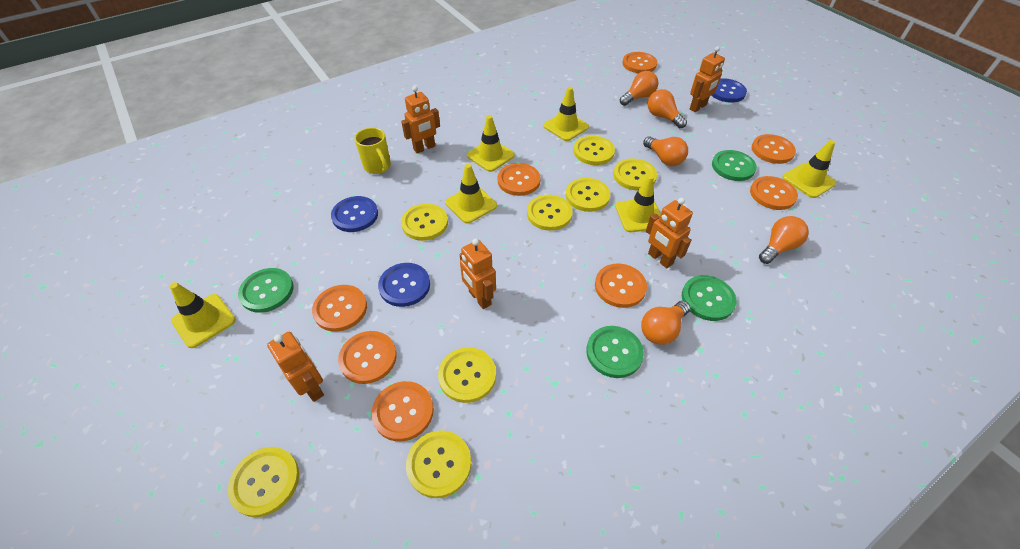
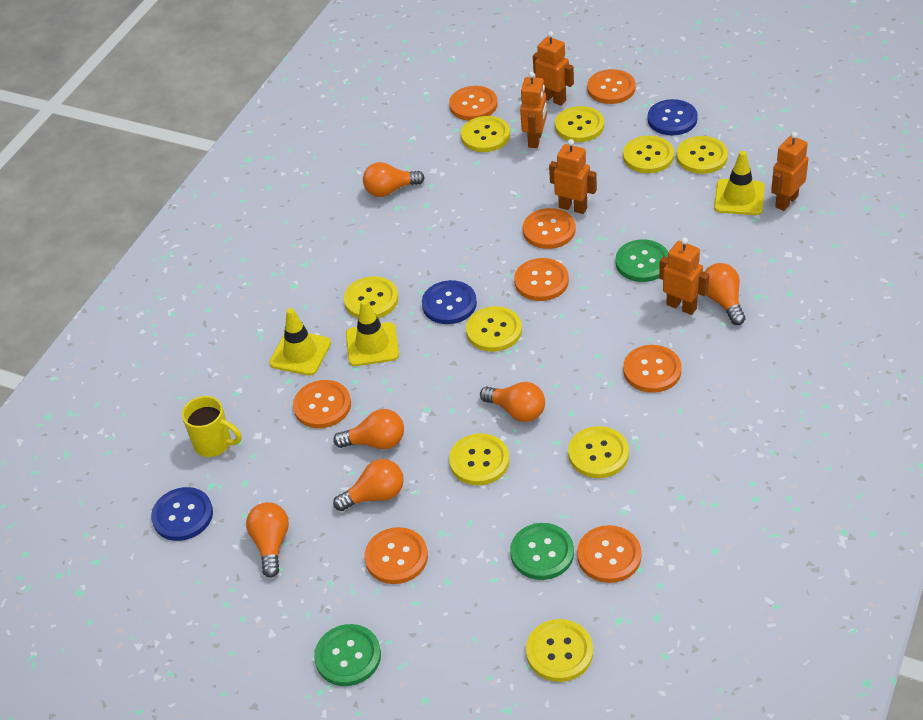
green button: [238,268,294,313] [586,326,644,378] [682,275,737,321] [712,150,757,181] = 4 -> [314,624,381,686] [510,523,574,580] [616,239,668,282] = 3
orange light bulb: [620,71,658,106] [641,301,690,345] [643,136,688,166] [647,89,687,128] [759,216,809,264] = 5 -> [246,502,289,578] [333,409,404,449] [333,459,404,511] [363,162,425,197] [480,382,545,422] [705,263,745,325] = 6
yellow button: [228,447,299,517] [401,204,448,241] [406,430,471,498] [438,347,496,403] [527,195,573,231] [566,178,610,212] [574,136,615,165] [613,158,657,190] = 8 -> [344,276,398,318] [449,433,510,485] [461,116,510,152] [466,306,522,352] [526,619,593,682] [555,106,604,142] [568,426,629,478] [623,136,674,173] [676,136,728,174] = 9
yellow traffic cone: [170,282,236,348] [445,164,497,223] [467,115,515,172] [543,87,589,141] [615,175,661,232] [783,140,836,198] = 6 -> [269,308,331,376] [346,299,399,366] [714,151,765,215] = 3

